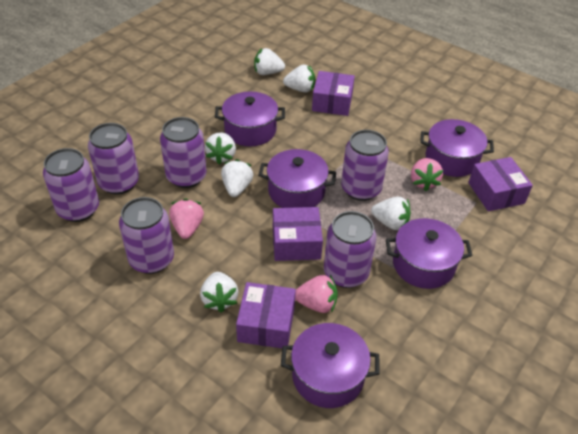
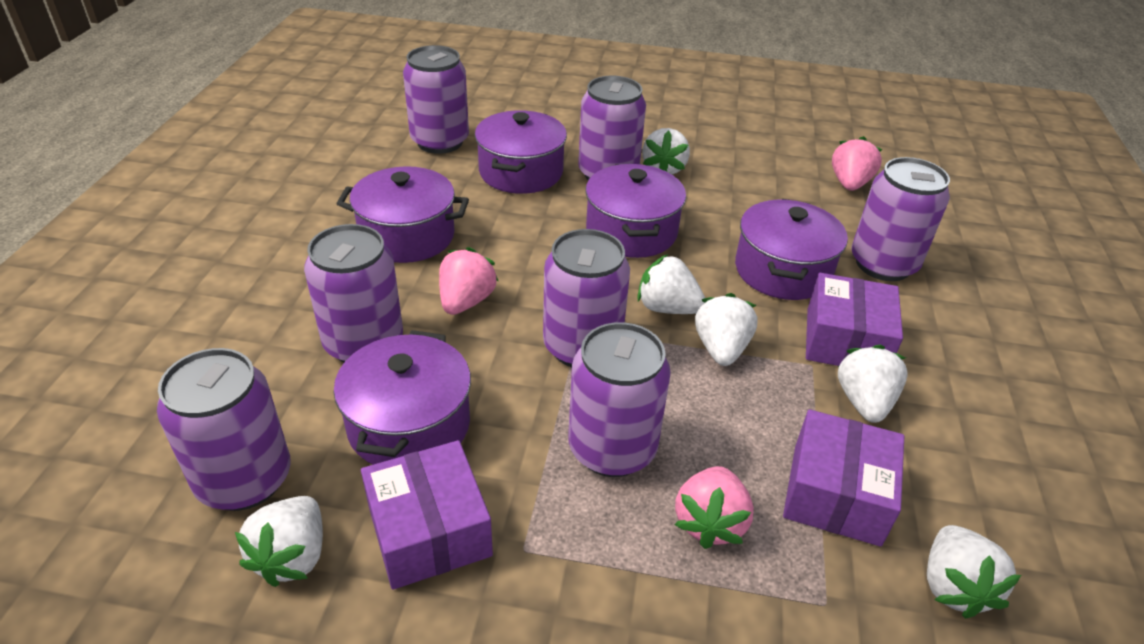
purple box: [236,282,296,348] [273,207,323,261] [312,71,355,116] [468,157,533,211] = 4 -> [361,440,493,590] [783,409,904,547] [806,273,903,366] = 3
purple can: [43,148,99,222] [88,123,139,195] [119,197,174,274] [160,117,207,188] [324,211,376,288] [341,130,389,201] = 6 -> [157,348,291,511] [304,224,403,363] [403,45,469,154] [543,229,630,367] [568,322,671,477] [578,76,646,180] [851,157,950,281] = 7

